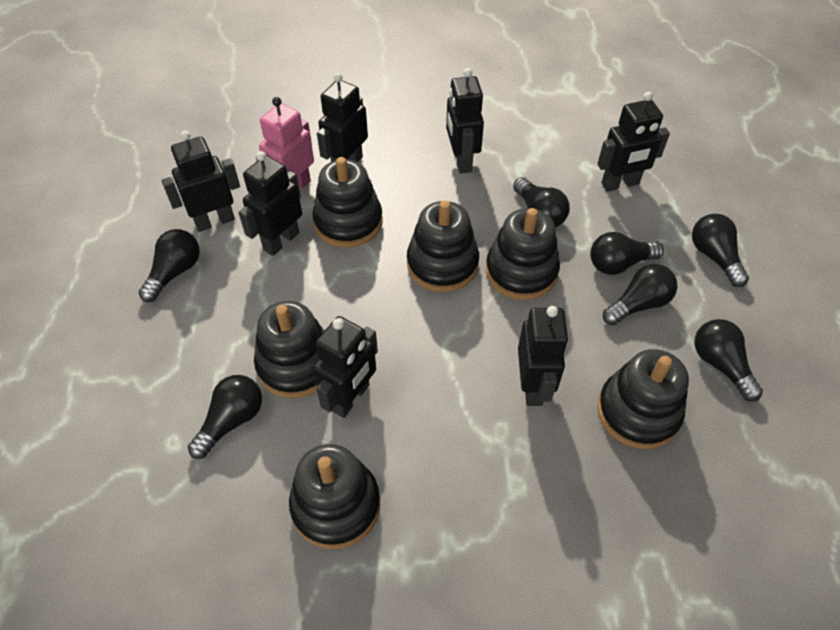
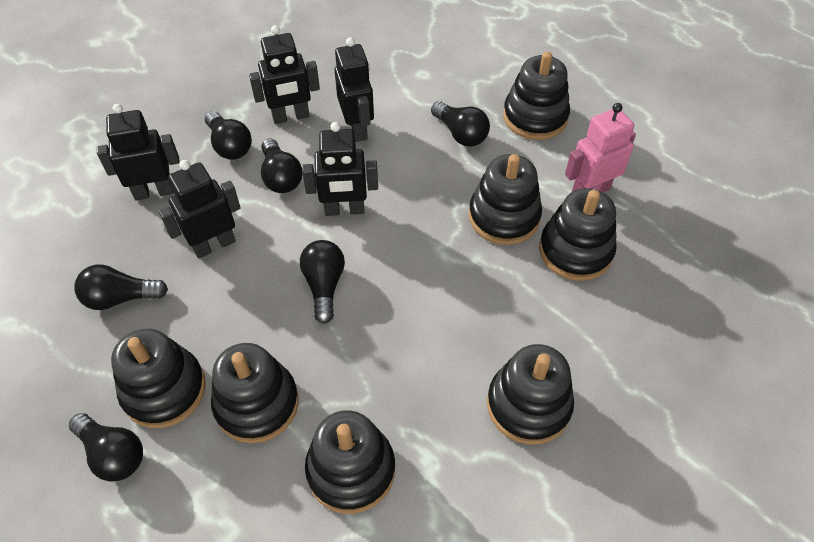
black light bulb: [139,229,200,302] [188,375,262,459] [513,177,570,228] [590,232,664,275] [603,264,677,325] [692,214,749,287] [694,319,763,402] = 7 -> [69,413,143,482] [74,264,168,310] [205,111,252,160] [261,138,302,193] [300,240,345,324] [431,101,490,147] = 6
black robot: [162,130,240,232] [239,151,302,256] [313,316,378,418] [317,73,368,162] [446,68,484,174] [518,306,569,406] [597,92,670,192] = 7 -> [97,104,180,201] [159,160,241,258] [249,25,320,124] [302,122,378,216] [334,37,374,142] = 5
black stacking toy: [254,301,324,398] [289,444,380,549] [313,157,383,248] [407,200,479,292] [486,208,560,300] [597,349,689,449] = 6 -> [111,329,206,428] [211,343,299,443] [305,410,395,514] [469,154,542,245] [487,344,574,445] [503,52,570,140] [539,188,617,281] = 7

